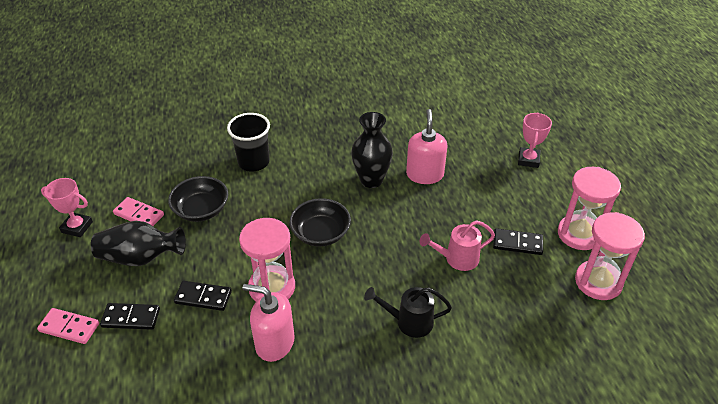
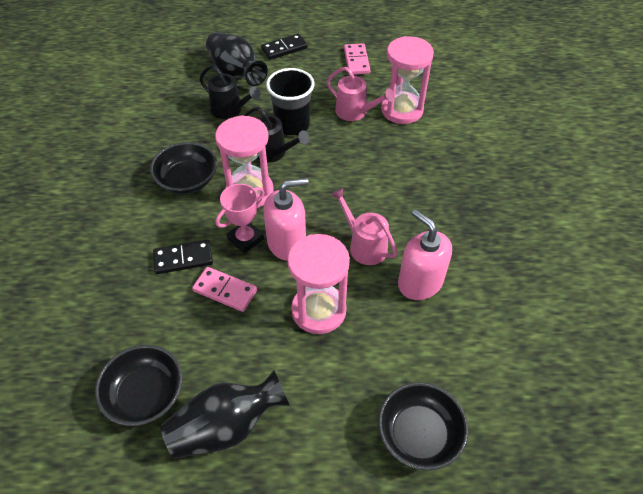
black bowl: [168,176,228,222] [289,198,351,247] = 2 -> [95,345,183,426] [150,142,217,194] [378,382,468,471] = 3
black domino: [100,303,160,330] [174,281,232,311] [493,228,543,255] = 3 -> [153,240,213,274] [261,34,308,60] = 2
black watering can: [364,287,452,338] = 1 -> [199,65,261,119] [244,107,309,162] = 2
pink trophy: [41,178,93,237] [518,112,552,168] = 2 -> [216,184,264,254] = 1
pink watering can: [420,220,495,271] = 1 -> [327,67,395,121] [331,188,398,265] = 2

